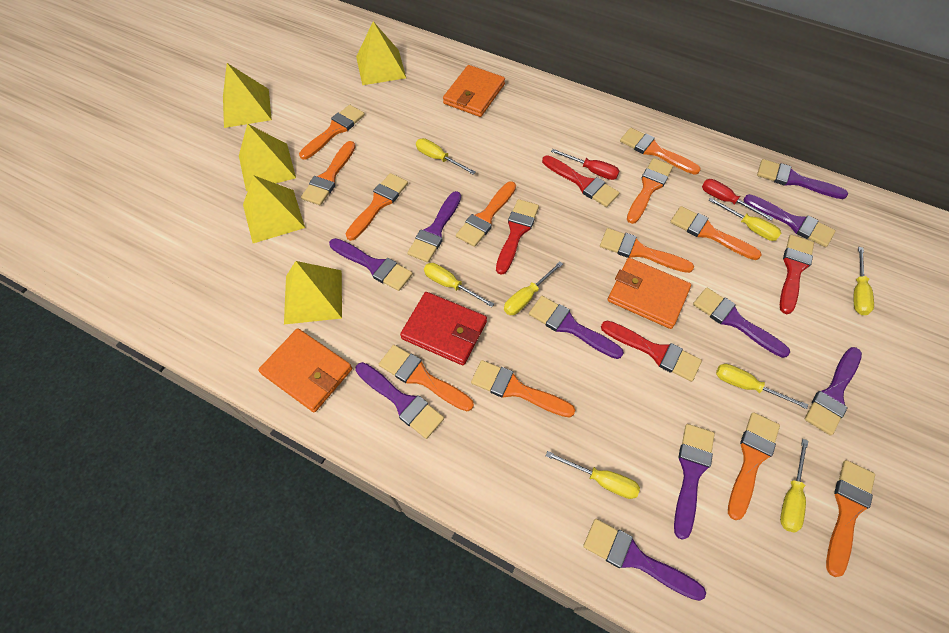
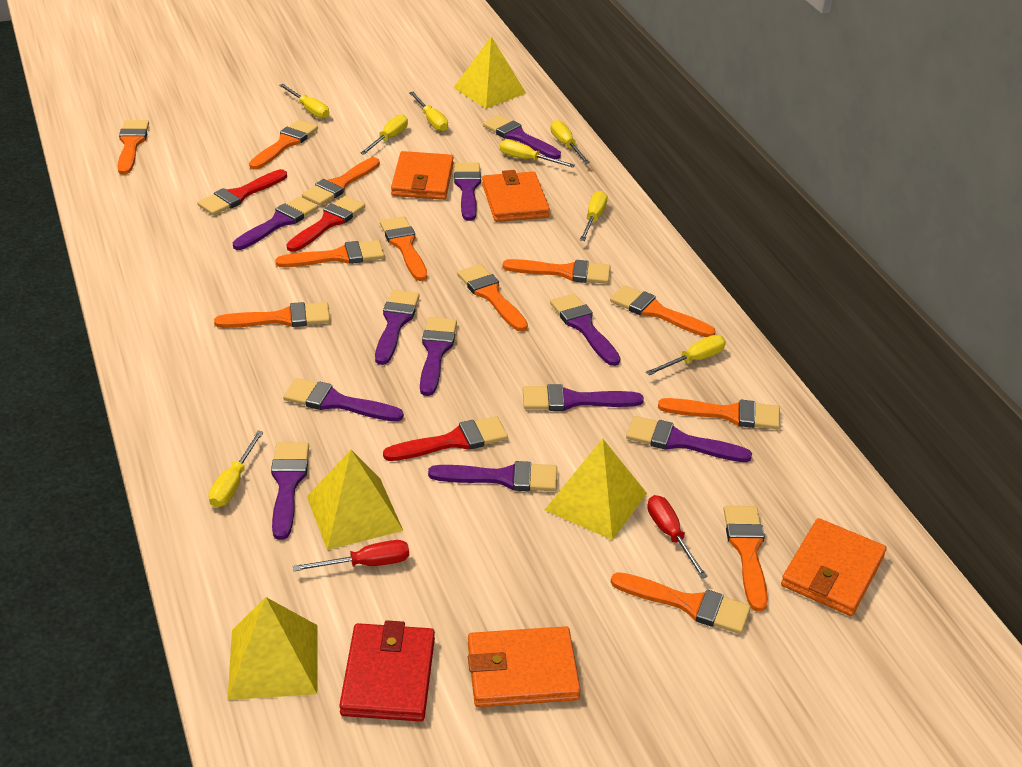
orange wallet: [258,328,352,412] [443,65,505,117] [608,258,691,329] = 3 -> [391,151,454,200] [468,626,581,707] [482,170,550,222] [781,518,887,616] = 4
purple brush: [329,238,413,291] [355,362,444,439] [407,191,461,262] [529,296,624,359] [583,519,706,601] [674,424,715,540] [693,287,790,358] [743,194,836,247] [757,159,848,199] [805,347,862,436] = 10 -> [233,196,318,250] [271,442,309,540] [283,378,404,422] [375,290,420,365] [420,317,457,396] [428,461,557,491] [454,162,481,221] [483,115,561,159] [523,384,644,411] [550,294,620,366] [626,416,752,462] = 11
red brush: [496,199,539,275] [542,155,619,207] [601,321,702,382] [780,235,814,314] = 4 -> [197,169,287,215] [286,196,365,252] [383,416,508,461] = 3
yellow pyramid: [223,63,272,128] [239,124,296,191] [243,175,305,243] [284,261,342,325] [356,21,406,85] = 5 -> [228,597,318,700] [307,450,403,550] [454,36,526,108] [545,439,647,540] = 4

